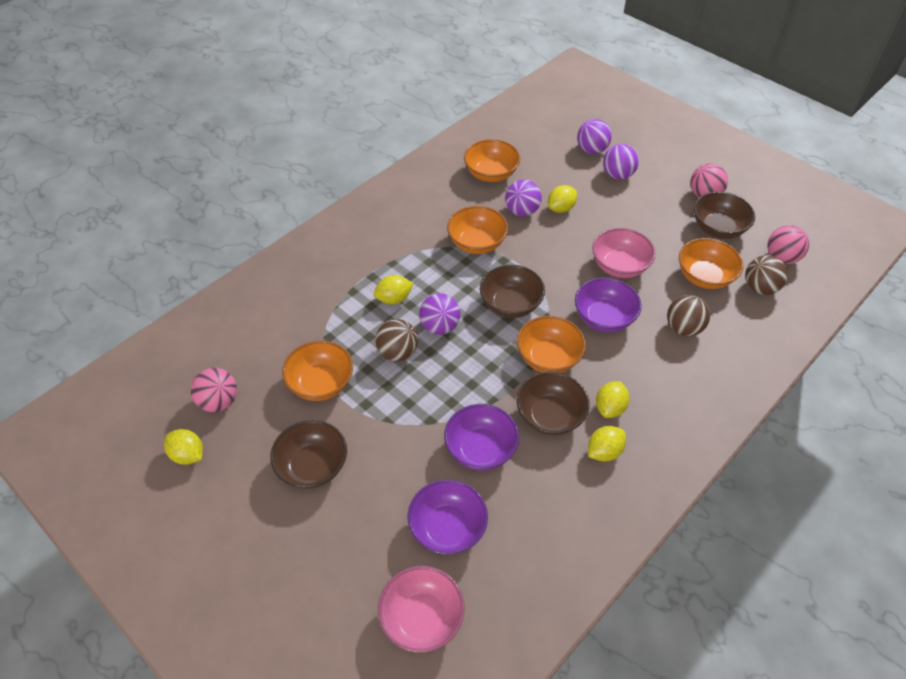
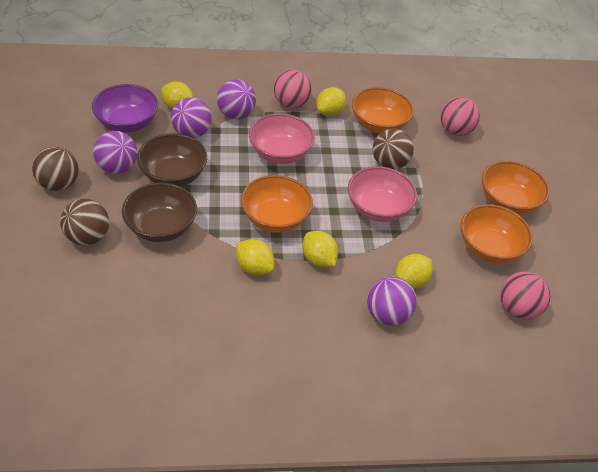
brown bowl: [270,420,347,489] [480,265,545,318] [517,372,590,436] [694,192,755,239] = 4 -> [122,183,197,242] [137,134,207,186] = 2
orange bowl: [282,341,353,401] [447,206,508,254] [464,139,520,182] [517,316,586,373] [679,238,743,289] = 5 -> [241,175,313,233] [352,87,414,134] [461,205,533,264] [482,161,550,215] = 4
purple bowl: [408,479,488,555] [444,404,519,471] [575,278,642,332] = 3 -> [92,84,158,133] = 1

